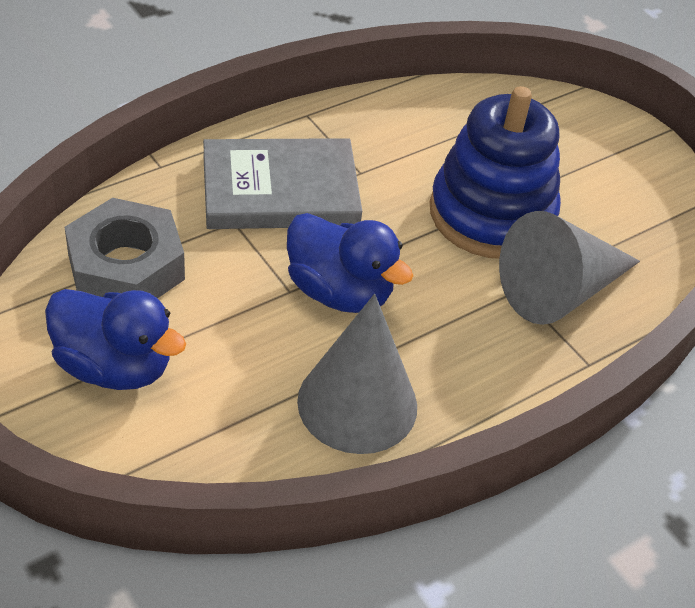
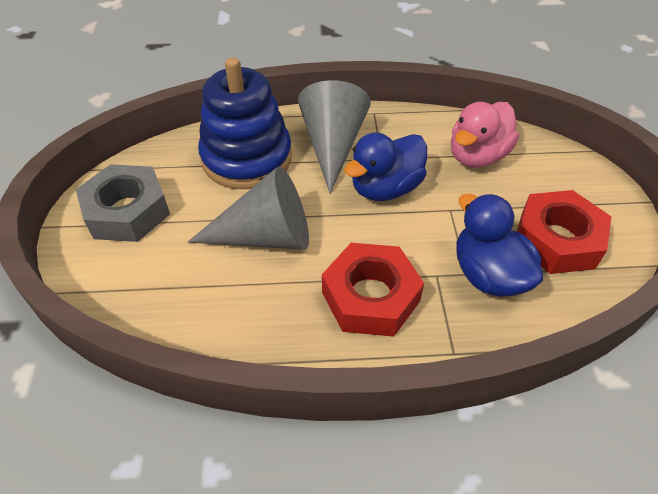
grey book: [203,138,362,229] = 1 -> none = 0
pink duck: none = 0 -> [451,102,519,168] = 1
red nut: none = 0 -> [322,243,424,337] [517,190,611,274] = 2

